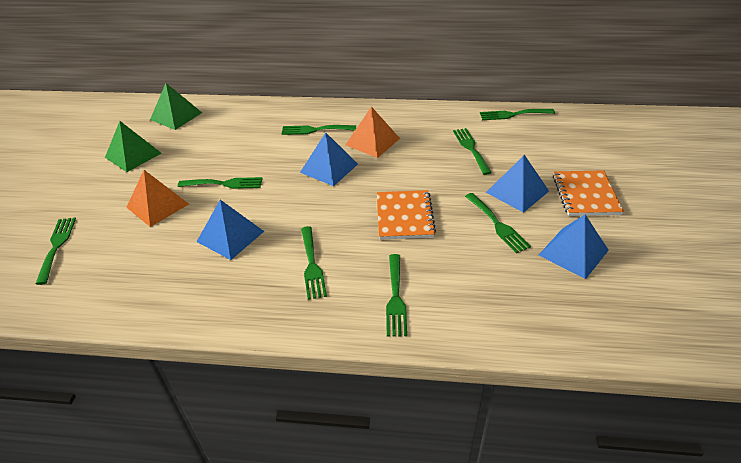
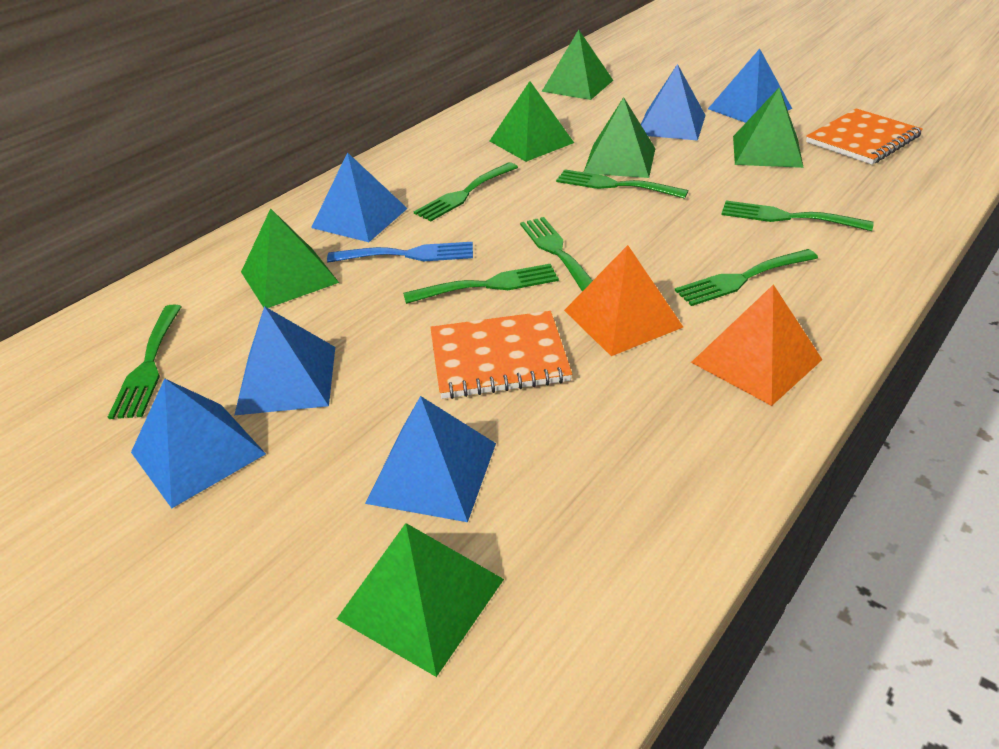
blue fork: none = 0 -> [327,242,473,263] = 1
blue pyramid: [196,200,264,260] [300,132,358,186] [486,155,549,213] [539,215,609,279] = 4 -> [131,378,266,508] [234,306,335,415] [311,152,408,242] [365,396,496,522] [641,64,706,141] [708,49,792,123] = 6
green fork: [36,217,76,285] [178,177,263,189] [281,125,356,135] [301,226,327,300] [386,254,407,337] [453,128,492,175] [465,193,531,253] [480,109,555,120] = 8 -> [108,304,182,419] [403,264,559,304] [414,162,518,222] [520,217,593,291] [556,169,688,199] [675,249,818,306] [721,200,873,231] = 7
green pyramid: [105,121,161,172] [150,83,202,130] = 2 -> [241,208,339,308] [337,523,504,677] [490,81,574,162] [542,30,613,100] [584,97,656,178] [733,88,804,168] = 6

